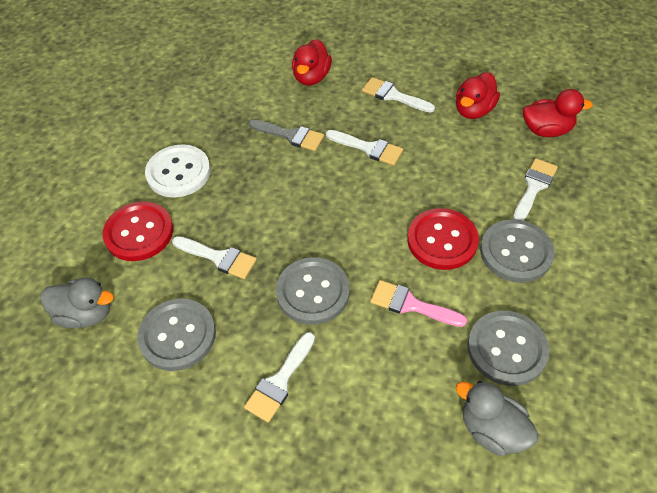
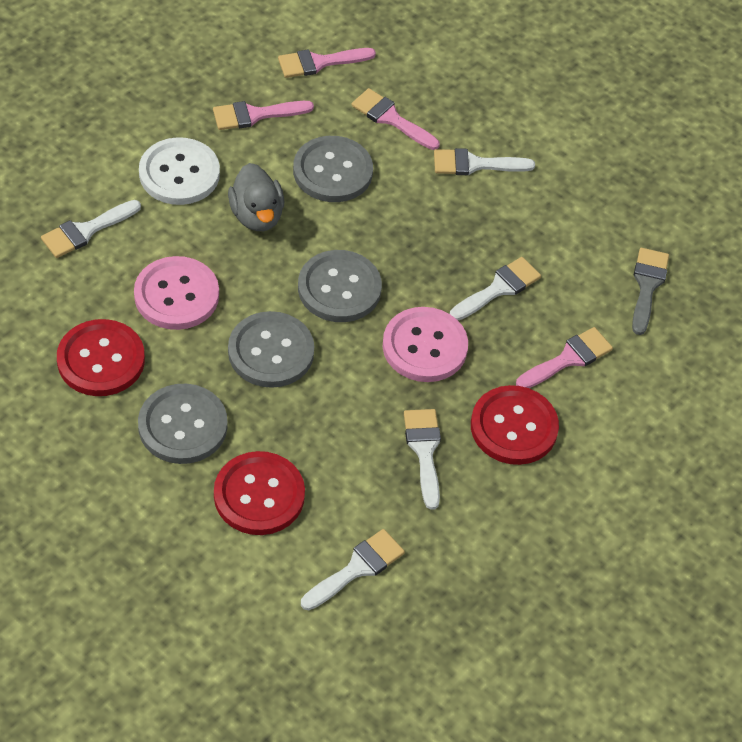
grey duck: [40,277,114,328] [456,381,539,456] = 2 -> [228,163,284,231] = 1
pink brush: [370,280,467,327] = 1 -> [213,101,314,130] [278,48,376,78] [351,88,440,150] [516,327,613,388] = 4
pink button: none = 0 -> [134,256,219,330] [383,307,468,382] = 2
red button: [102,202,173,261] [407,208,479,270] = 2 -> [57,319,145,396] [214,451,305,535] [471,385,559,465] = 3
red duck: [292,39,332,85] [456,72,500,119] [523,89,593,137] = 3 -> none = 0

